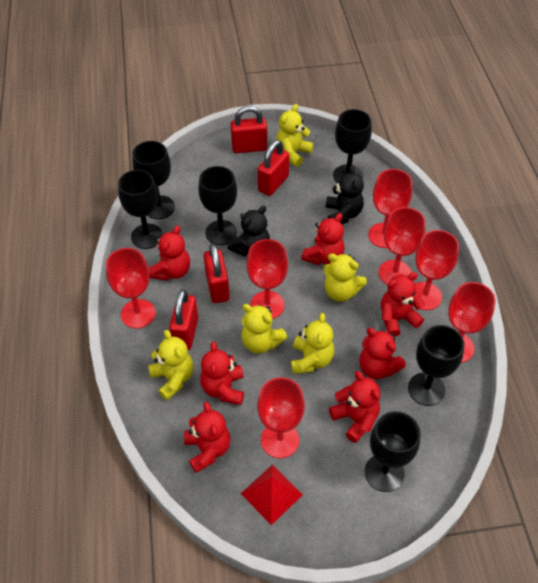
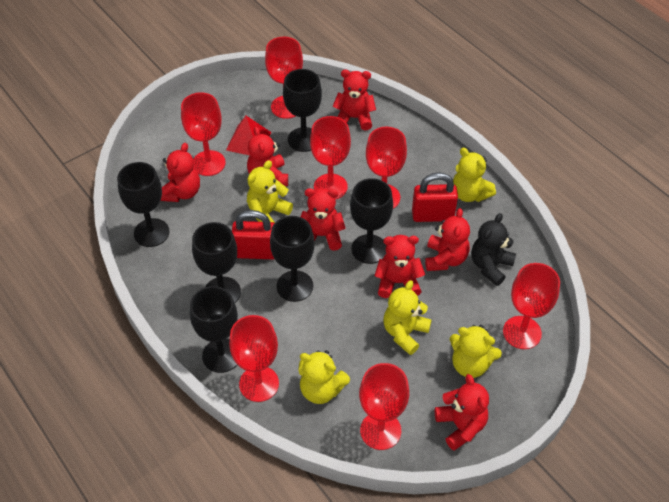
black teddy bear: [228,205,270,256] [326,165,364,224] = 2 -> [471,213,516,286] = 1
red padlock: [169,289,198,350] [204,243,230,303] [231,106,267,153] [258,140,289,196] = 4 -> [232,210,275,259] [412,173,458,222] = 2

